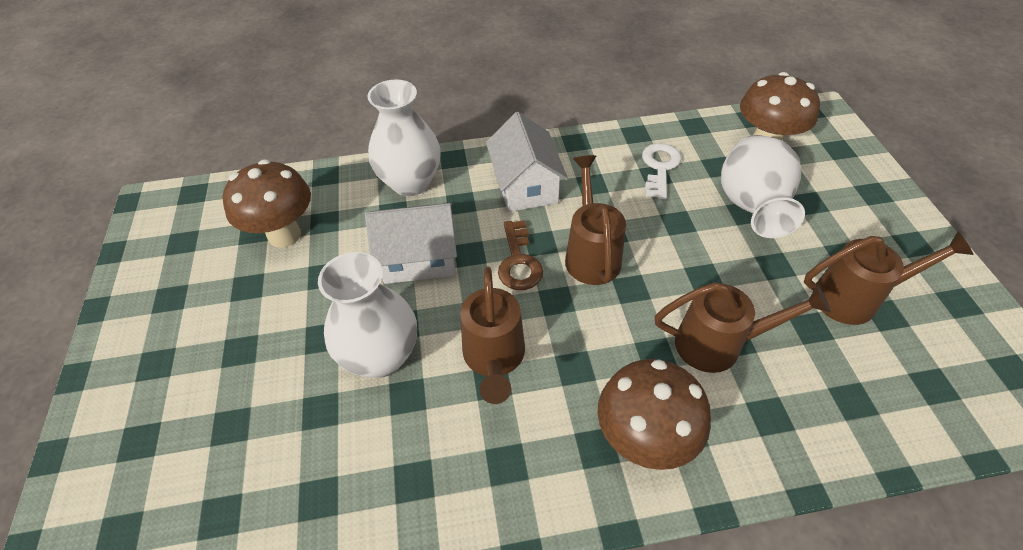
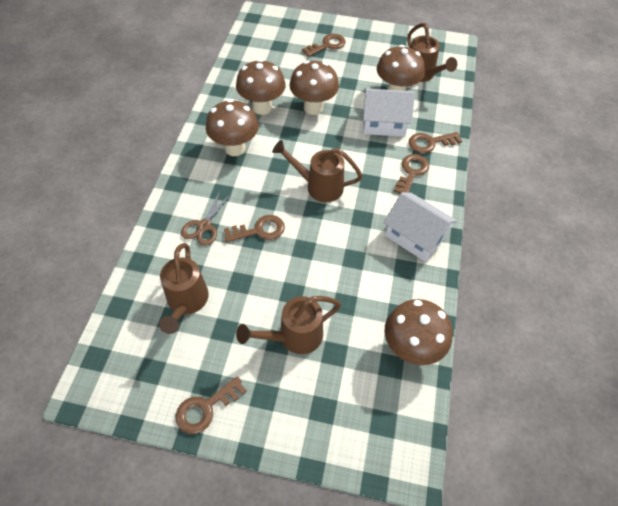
brown key: [498,220,543,290] = 1 -> [176,377,247,434] [224,215,285,242] [302,34,346,57] [394,154,429,194] [409,132,462,153] = 5
brown mushroom: [222,159,311,248] [598,359,711,470] [740,72,820,141] = 3 -> [206,99,259,156] [236,59,286,115] [290,60,339,115] [377,45,425,91] [385,299,453,365] = 5
brown scissors: none = 0 -> [181,189,232,246] = 1
white key: [642,143,681,199] = 1 -> none = 0
white vase: [318,252,417,378] [368,79,441,196] [721,135,805,238] = 3 -> none = 0

